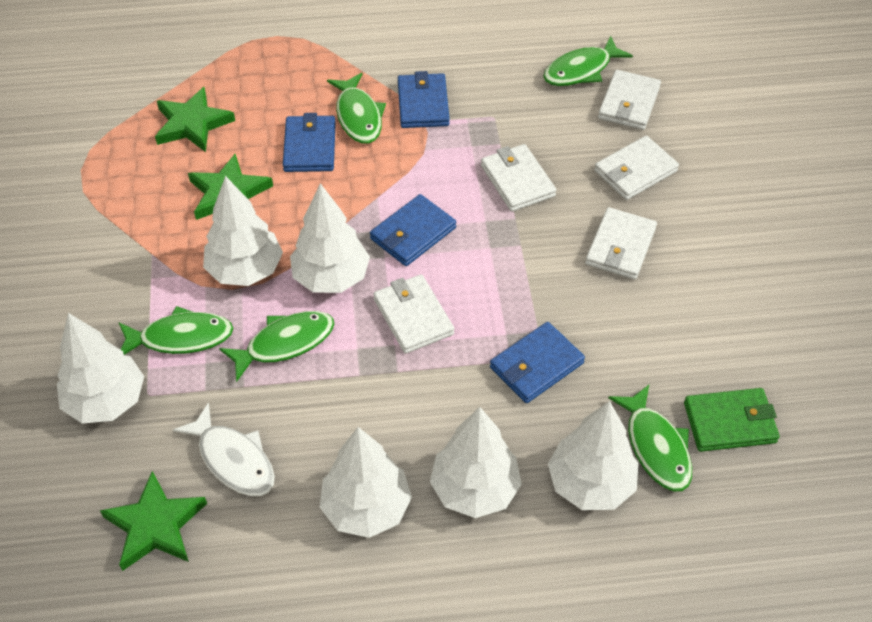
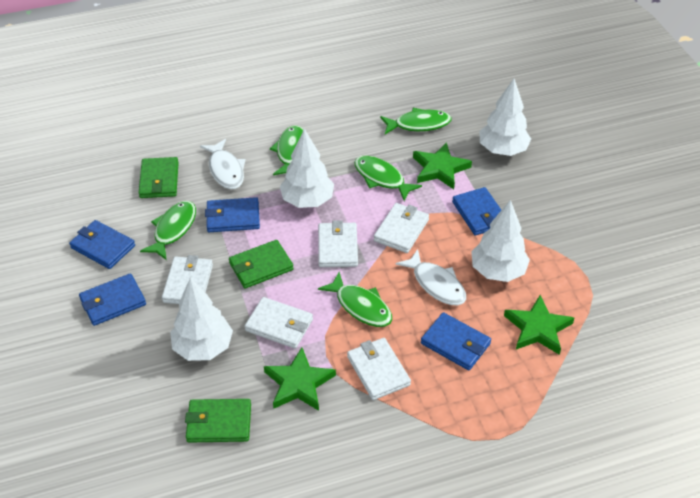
blue wallet: [283,113,336,172] [370,194,456,266] [398,71,450,128] [490,322,585,403] = 4 -> [69,220,135,269] [79,273,146,326] [205,197,260,232] [421,312,491,370] [452,187,501,236] = 5
green wallet: [684,388,780,452] = 1 -> [139,157,179,198] [185,399,251,443] [229,240,294,288] = 3
white fish: [173,402,275,496] = 1 -> [200,139,246,189] [396,249,466,305] = 2
white tree: [57,313,144,424] [203,176,283,286] [290,183,370,293] [320,427,412,538] [430,407,522,518] [548,401,638,510] = 6 -> [170,278,233,361] [280,129,334,208] [471,200,530,282] [479,79,531,156] = 4

